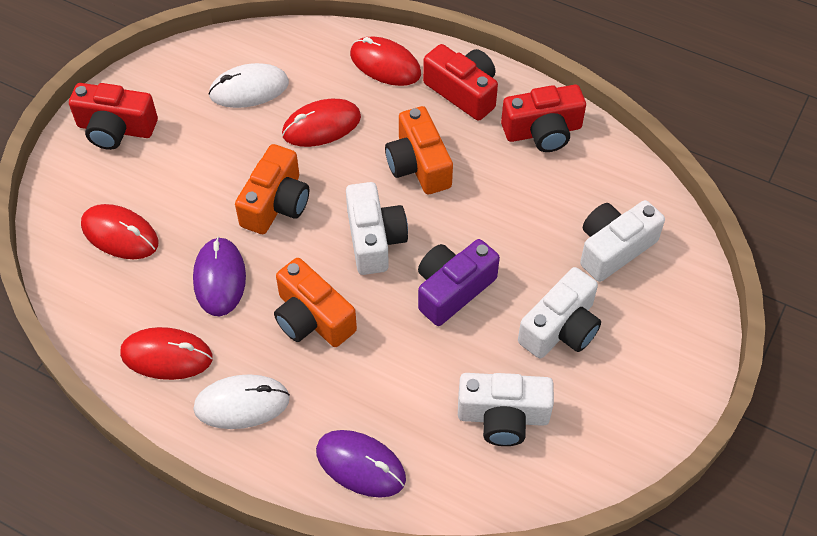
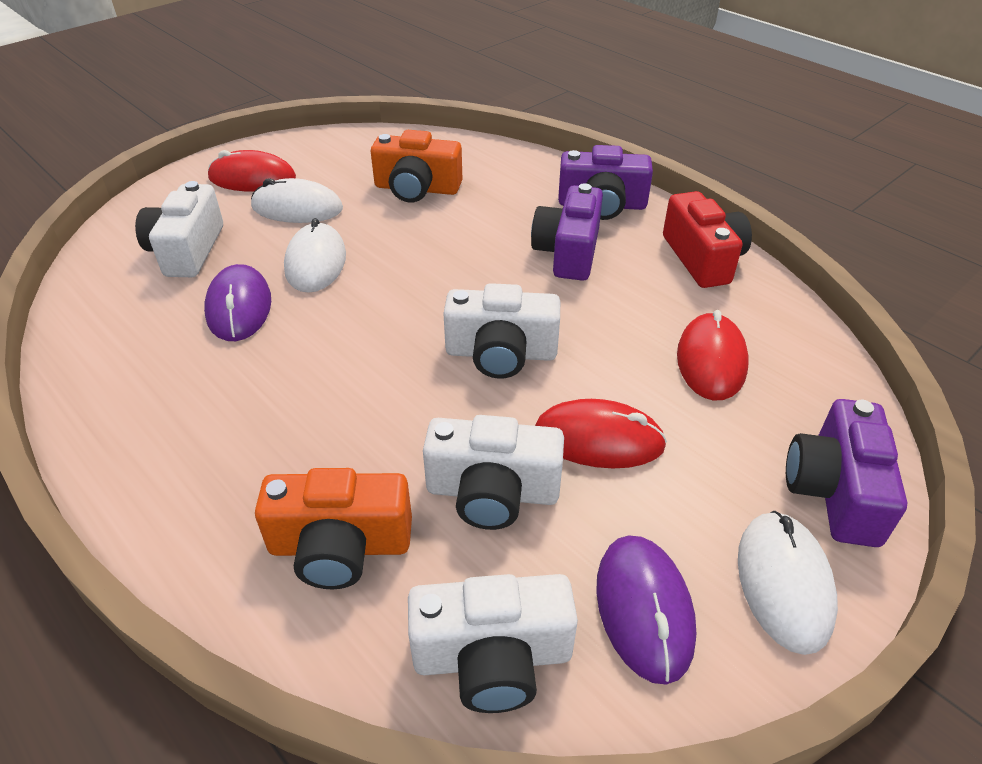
orange camera: [235,144,309,234] [274,258,357,347] [385,106,453,194] = 3 -> [255,468,412,589] [371,130,462,202] = 2
purple camera: [418,239,500,326] = 1 -> [531,183,603,281] [558,145,653,220] [786,399,907,547] = 3
red camera: [69,83,158,150] [423,44,498,121] [501,85,586,152] = 3 -> [663,191,752,288] = 1
red mouse: [81,204,158,259] [120,327,212,380] [282,99,361,147] [350,37,421,86] = 4 -> [208,150,296,192] [535,399,667,468] [677,310,749,401] = 3
white mouse: [193,374,290,429] [208,63,289,108] = 2 -> [251,178,343,223] [284,218,346,293] [738,511,838,655] = 3

